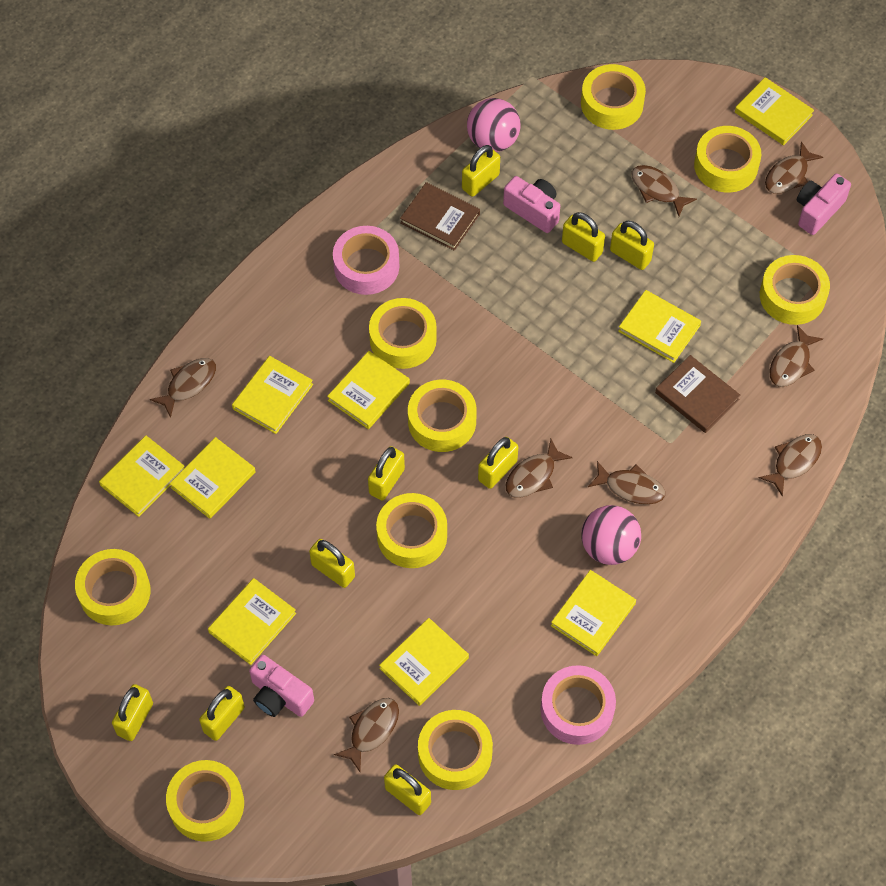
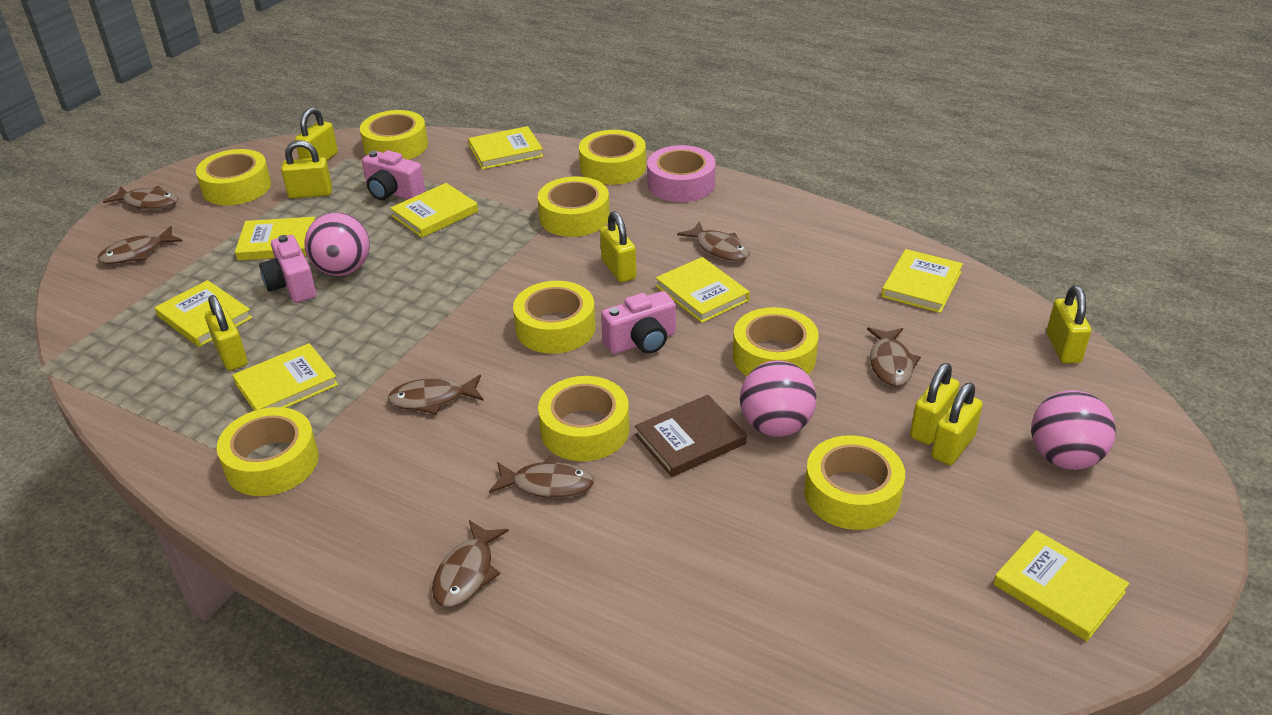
brown book: [400,182,480,251] [655,355,741,433] = 2 -> [635,395,747,477] = 1
brown fish: [150,358,216,418] [334,698,399,772] [506,439,572,498] [588,461,665,505] [632,165,697,216] [759,434,822,496] [765,141,823,194] [770,325,823,387] = 8 -> [98,226,182,264] [103,186,178,210] [388,375,484,415] [432,520,509,607] [489,456,594,498] [677,221,749,262] [867,327,921,387] = 7
pink ball: [467,98,521,152] [581,505,641,565] = 2 -> [304,212,370,276] [740,360,816,437] [1031,390,1116,470] = 3
pink tape: [333,226,399,295] [541,665,616,745] = 2 -> [647,145,716,202] = 1
yellow book: [99,436,185,517] [169,437,256,519] [208,578,296,665] [232,356,313,434] [327,351,410,429] [379,618,469,706] [551,570,636,656] [618,290,701,363] [735,77,814,145] = 9 -> [155,280,252,347] [233,343,338,411] [235,217,315,261] [390,183,478,238] [468,126,543,170] [656,257,750,323] [881,249,963,313] [993,530,1129,641] = 8
yellow padlock: [112,684,153,741] [199,686,245,741] [309,539,355,588] [368,446,405,501] [384,764,431,815] [462,145,500,197] [478,437,518,489] [562,212,605,262] [610,221,654,270] = 9 -> [205,295,248,371] [281,140,332,199] [295,107,338,161] [600,211,636,283] [910,363,959,445] [931,383,983,465] [1047,286,1091,363] = 7

